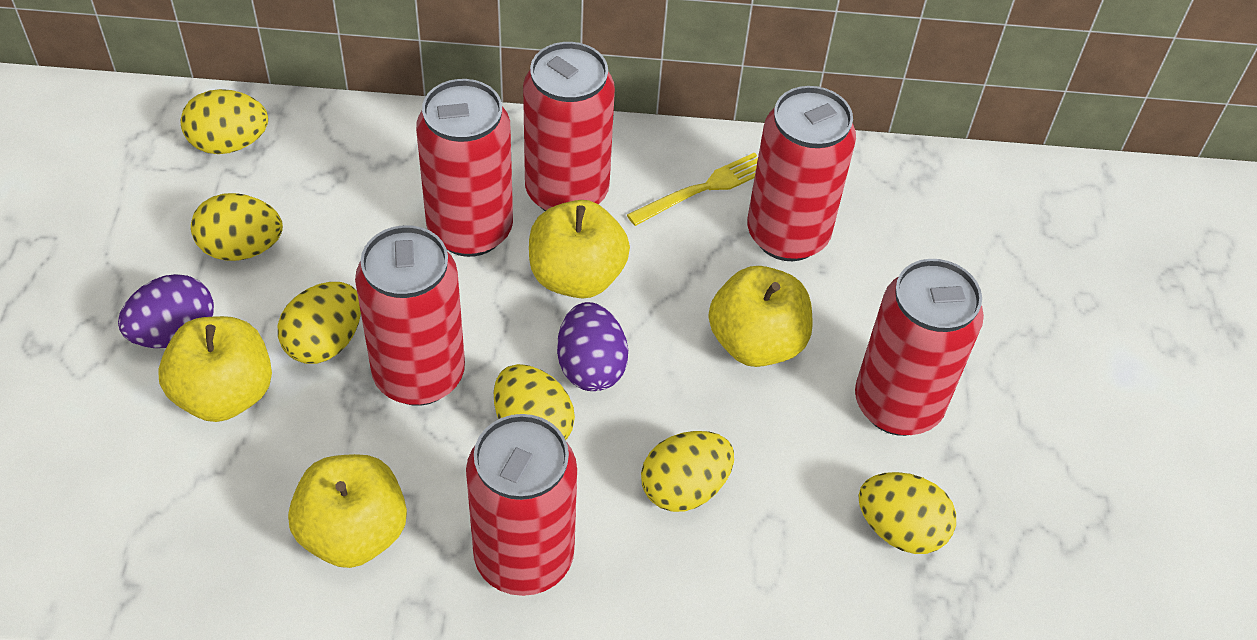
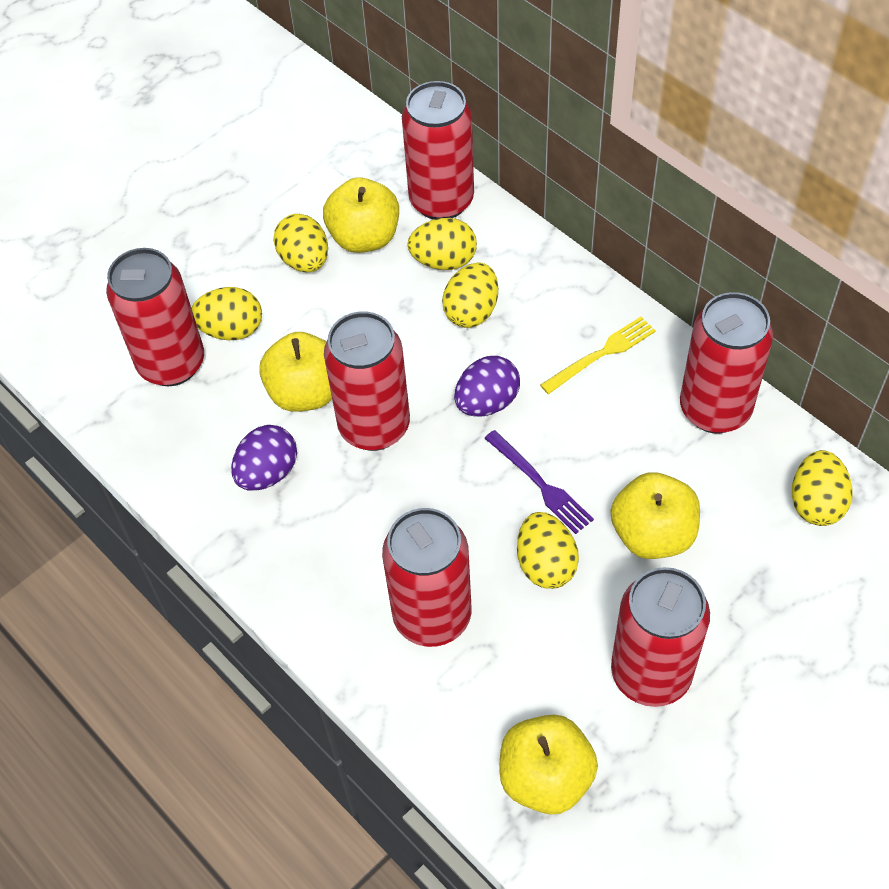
purple fork: none = 0 -> [485,430,594,534] = 1

